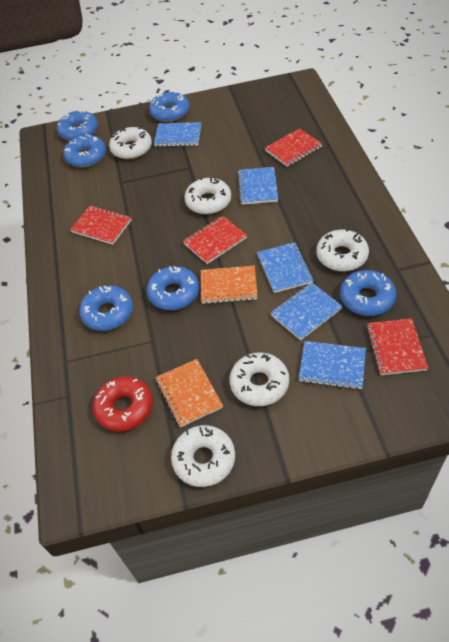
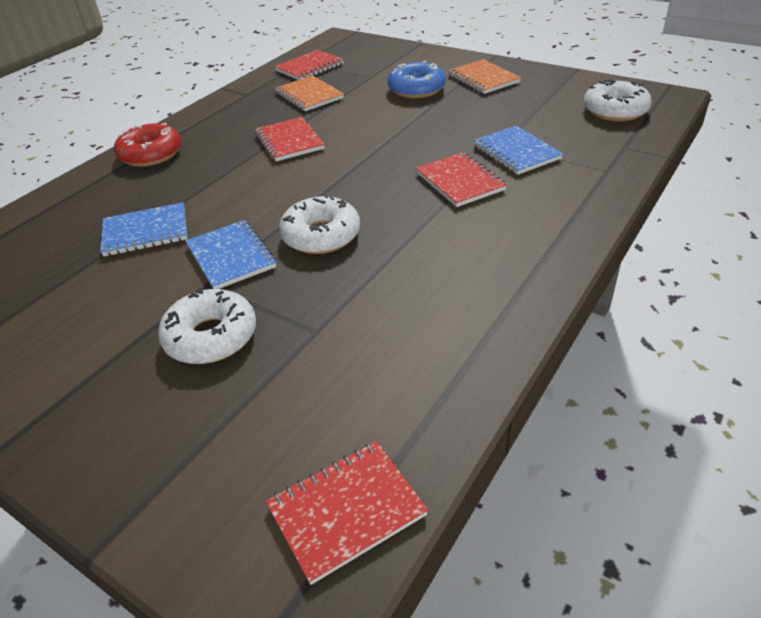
blue donut: [57,110,98,141] [63,134,106,167] [79,285,133,331] [146,266,199,310] [149,91,190,122] [340,270,396,316] = 6 -> [387,61,446,98] = 1
blue notebook: [154,122,201,147] [238,167,278,205] [257,242,314,293] [271,282,343,341] [299,341,366,390] = 5 -> [100,202,187,257] [185,220,276,289] [473,126,563,175] = 3
white donut: [109,127,152,159] [171,425,235,487] [184,177,231,214] [230,352,289,406] [316,229,369,272] = 5 -> [158,288,256,364] [279,194,360,254] [584,79,652,121] = 3

